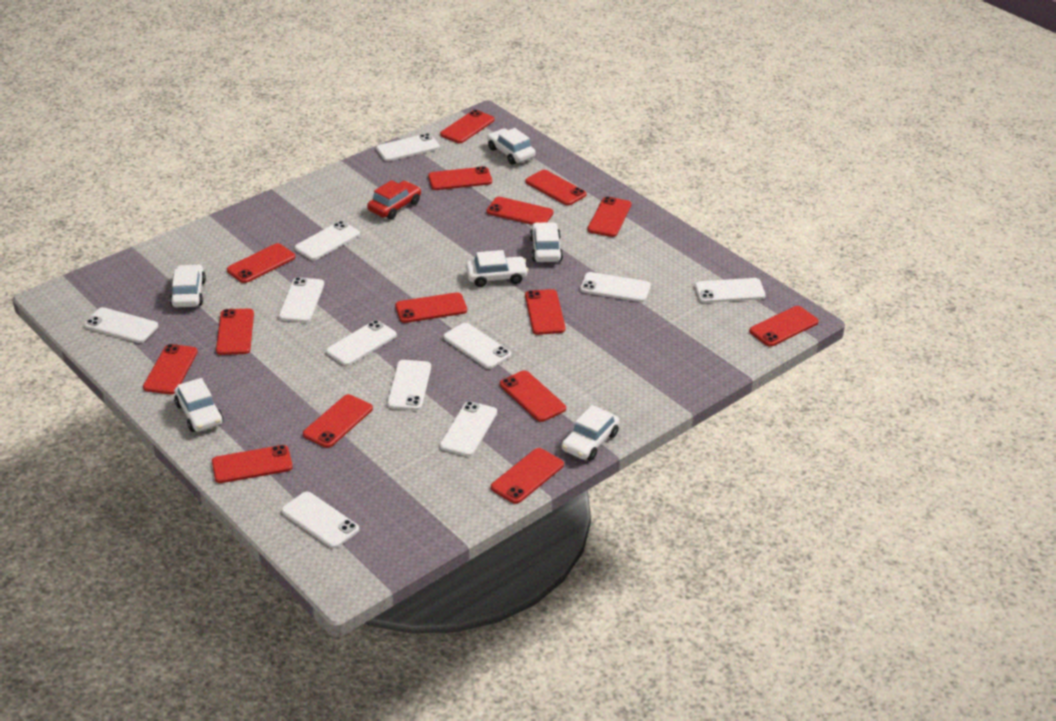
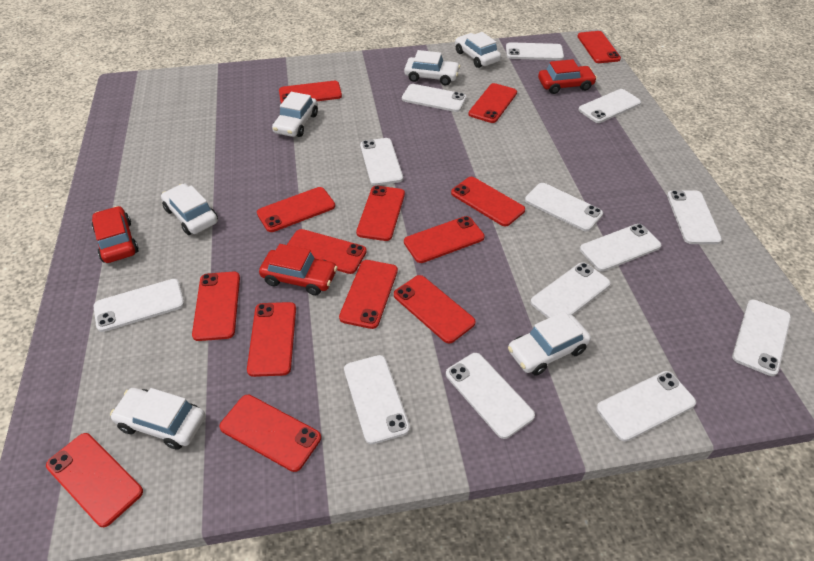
red car: [367,180,421,219] = 1 -> [92,206,138,263] [259,244,337,295] [538,59,597,94] = 3
red phone: [143,344,198,394] [212,445,293,483] [216,308,254,355] [227,243,295,283] [303,394,373,448] [395,292,467,323] [428,166,492,190] [440,110,495,143] [487,197,553,225] [491,448,564,504] [500,370,566,422] [525,170,586,205] [525,289,565,335] [587,196,631,237] [749,306,819,347] = 15 -> [46,433,143,527] [192,272,240,341] [219,395,321,472] [247,302,296,377] [257,187,335,232] [279,81,342,104] [287,229,367,274] [339,260,398,329] [356,186,405,241] [394,275,476,343] [404,216,485,263] [451,177,525,226] [469,83,517,123] [577,31,621,63] = 14
white phone: [84,307,158,343] [278,277,324,322] [281,492,359,548] [295,221,360,260] [326,320,397,366] [376,133,440,161] [387,360,431,410] [440,401,497,457] [443,323,511,369] [580,272,651,302] [695,278,766,303] = 11 -> [93,279,185,332] [344,355,410,444] [360,138,403,186] [402,84,467,112] [446,353,535,439] [506,42,564,60] [525,183,603,232] [530,262,611,318] [578,89,641,123] [580,224,661,271] [596,371,696,442] [667,190,722,244] [732,300,791,376] = 13

